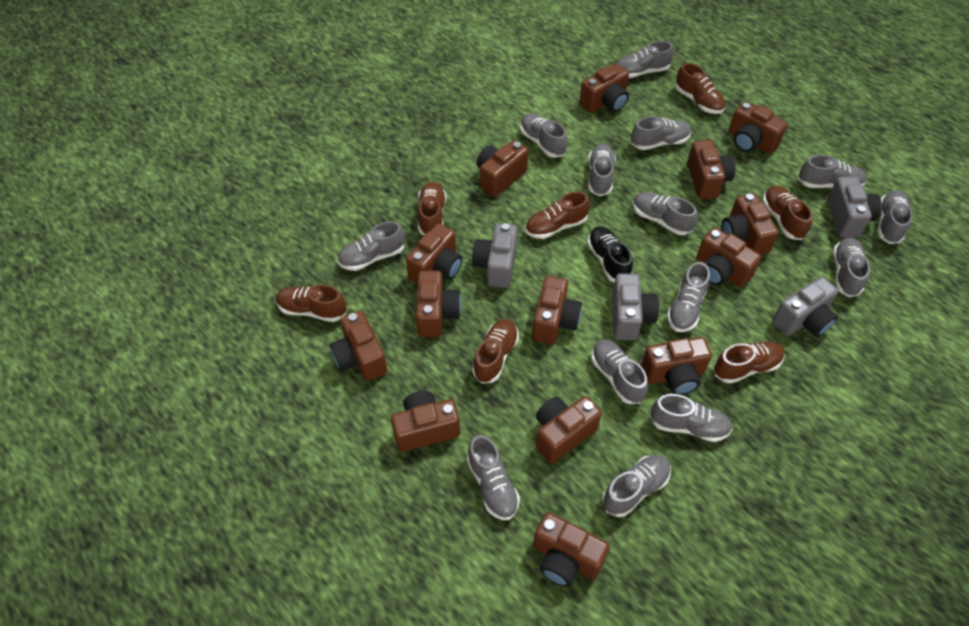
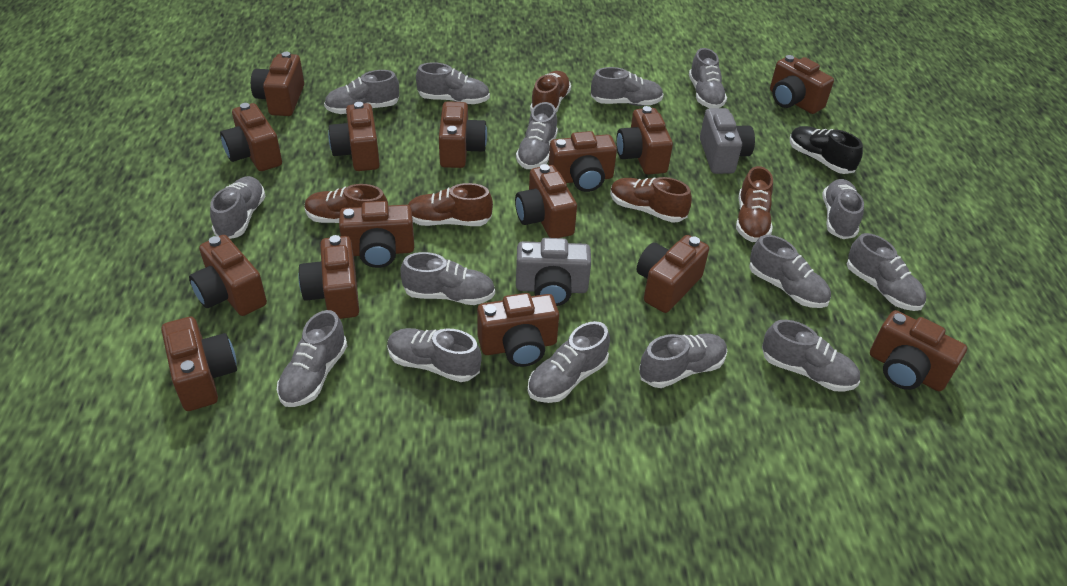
brown camera: [330,311,387,381] [391,391,460,452] [406,223,462,284] [416,271,461,337] [477,140,528,197] [532,276,582,344] [533,512,610,587] [536,396,602,464] [579,64,629,113] [641,337,712,395] [687,140,736,199] [696,228,761,288] [721,193,779,255] [729,101,788,154] = 14 -> [161,317,237,411] [189,235,267,316] [220,103,282,171] [251,52,304,116] [298,235,359,319] [328,102,380,171] [339,201,414,268] [439,101,487,168] [477,293,559,367] [515,164,577,238] [549,131,617,192] [616,106,673,175] [636,235,709,313] [770,55,834,114] [870,310,967,391] = 15
brown shoe: [276,285,346,322] [418,182,446,235] [472,319,519,384] [525,191,590,239] [675,63,725,114] [714,341,785,384] [762,186,813,240] = 7 -> [305,184,388,223] [408,183,493,226] [530,71,571,113] [610,177,692,223] [736,166,773,242] = 5
grey camera: [472,223,518,288] [612,273,659,341] [772,277,838,337] [827,177,882,238] = 4 -> [516,238,591,306] [700,108,755,174] = 2
grey shoe: [338,221,405,271] [467,435,520,520] [520,113,568,158] [588,144,616,196] [591,339,648,404] [602,455,671,517] [617,41,674,78] [631,116,691,150] [633,192,698,235] [650,394,733,442] [667,262,710,332] [798,155,866,188] [833,238,870,297] [878,190,913,244] = 14 -> [210,176,266,239] [277,310,347,407] [324,70,399,114] [387,328,482,382] [400,252,495,305] [416,62,490,104] [516,102,558,169] [528,321,610,403] [591,67,664,106] [639,333,727,388] [689,48,727,108] [749,235,831,308] [762,320,860,392] [823,179,864,239] [847,233,926,311] = 15

